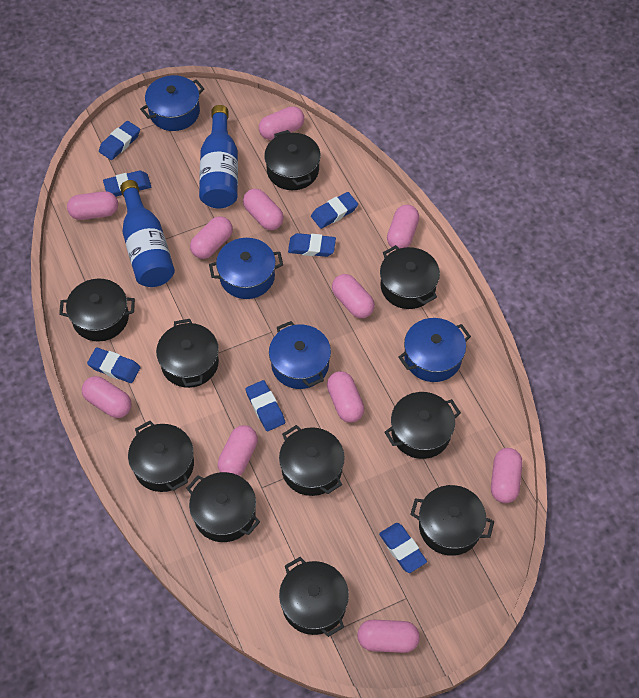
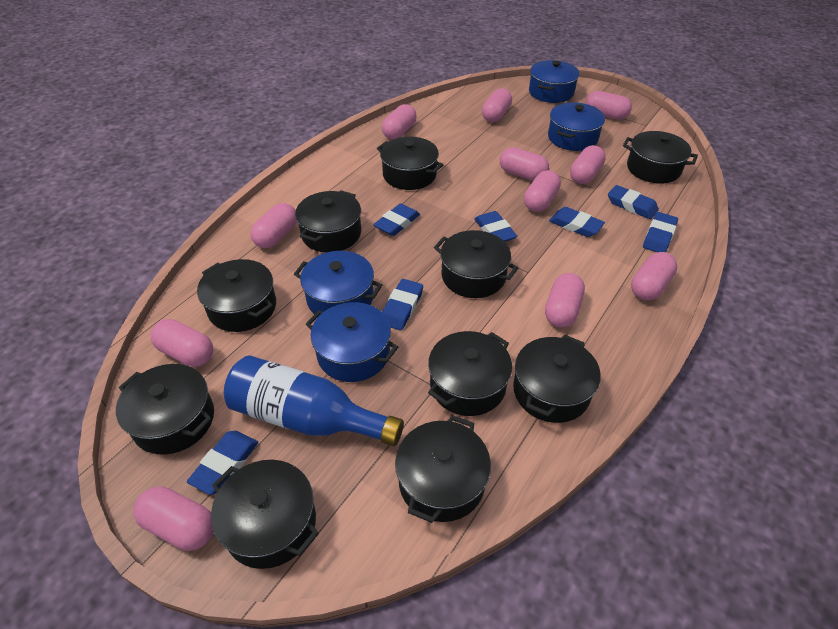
blue bottle: [120,180,175,287] [199,105,238,208] = 2 -> [224,356,404,446] = 1

